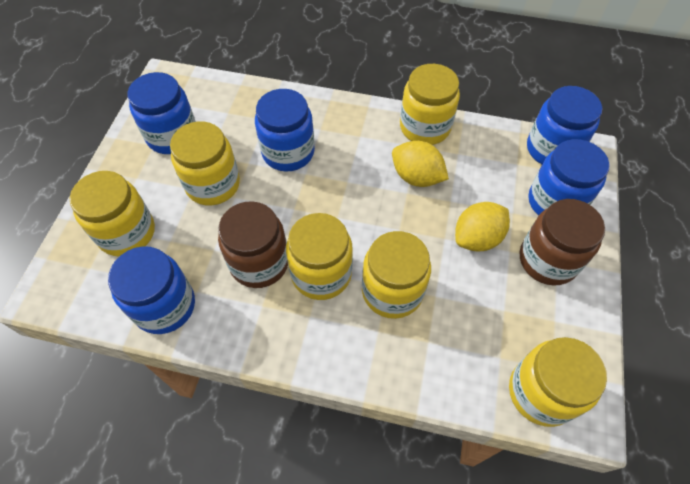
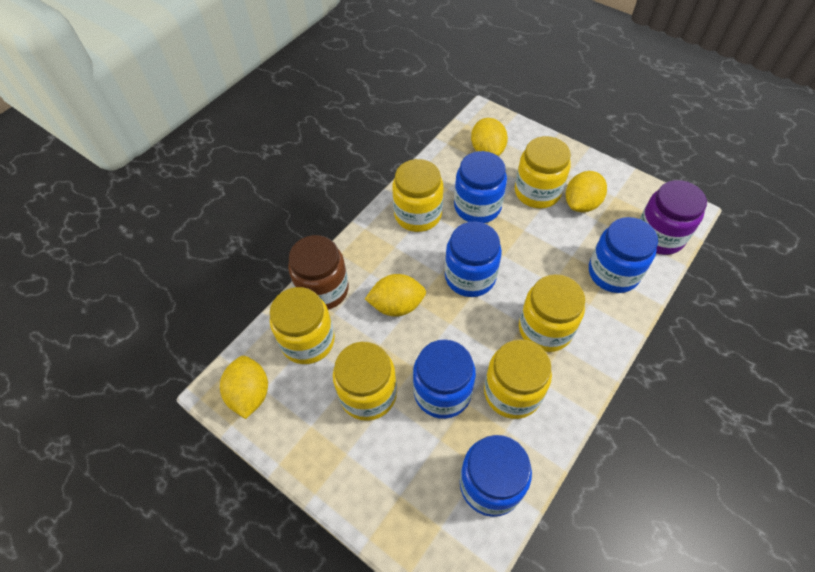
brown jar: [218,201,288,288] [520,199,605,286] = 2 -> [288,235,349,310] = 1
purple jar: none = 0 -> [640,180,707,255] = 1
yellow lemon: [392,141,449,187] [455,202,510,251] = 2 -> [220,356,268,419] [365,274,426,317] [471,118,508,156] [566,171,607,212] = 4

